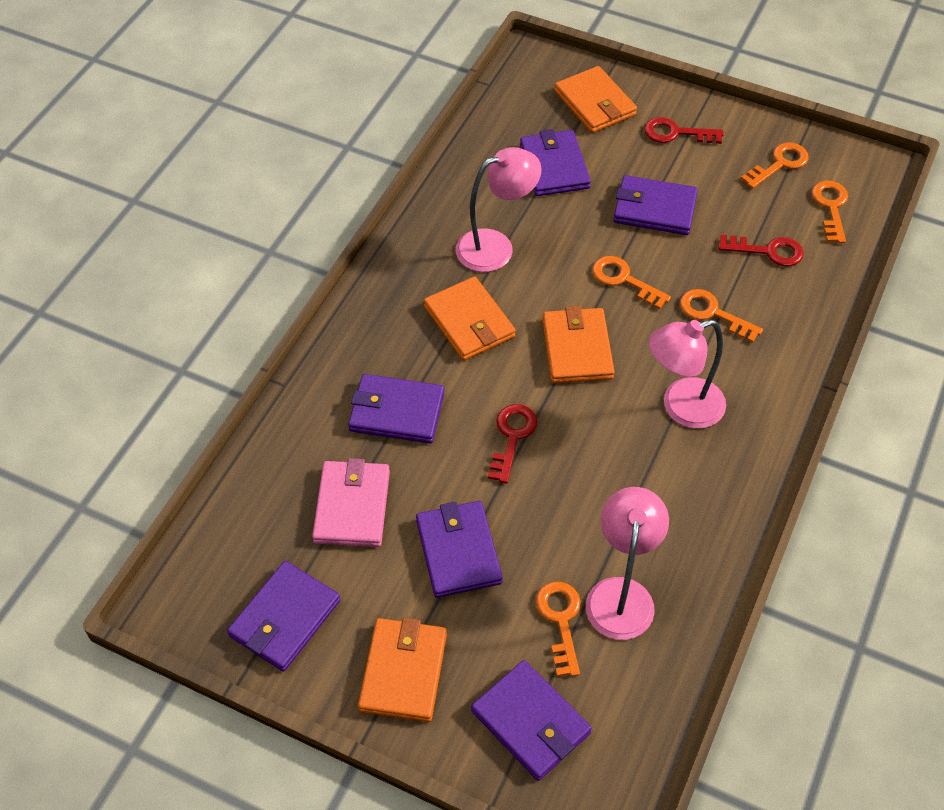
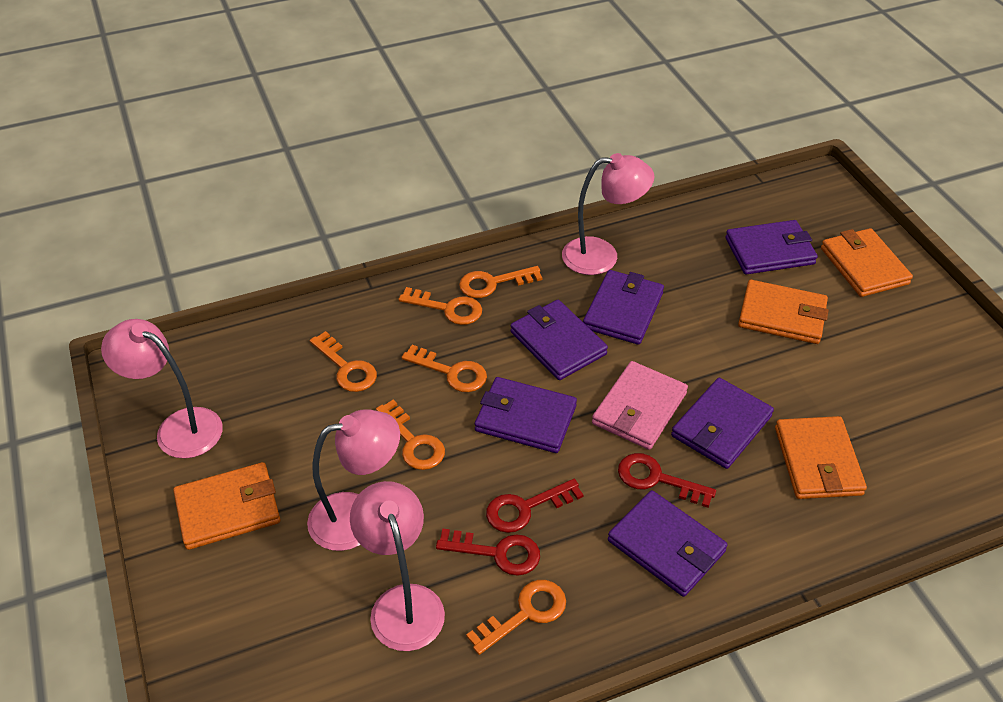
orange key: [536,582,581,677] [592,256,671,309] [680,289,763,343] [741,142,809,189] [811,181,848,243] = 5 -> [310,331,377,392] [376,400,445,470] [398,287,482,325] [402,345,487,392] [459,266,542,298] [466,580,566,655] = 6
pink lamp: [456,147,542,272] [586,487,669,640] [649,319,726,429] = 3 -> [101,319,223,458] [307,409,400,551] [350,481,445,651] [562,153,654,275] = 4

